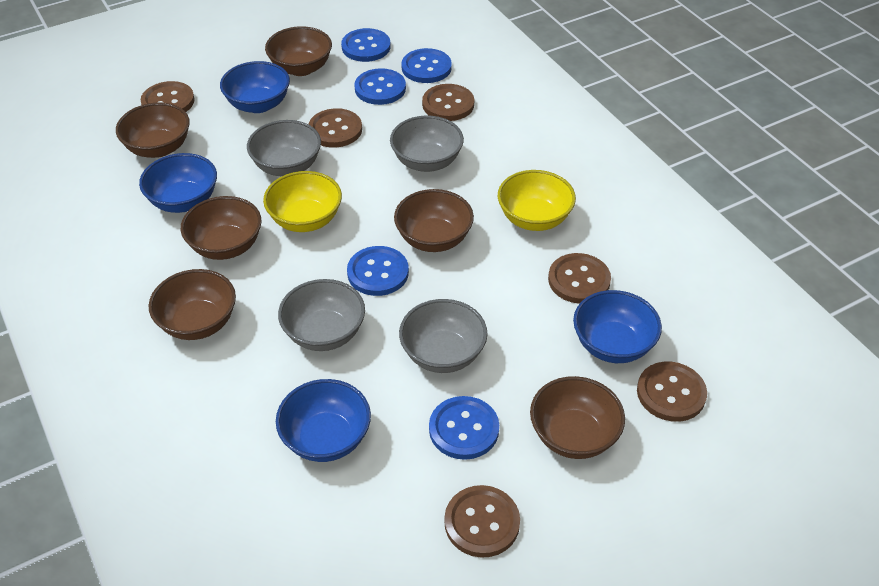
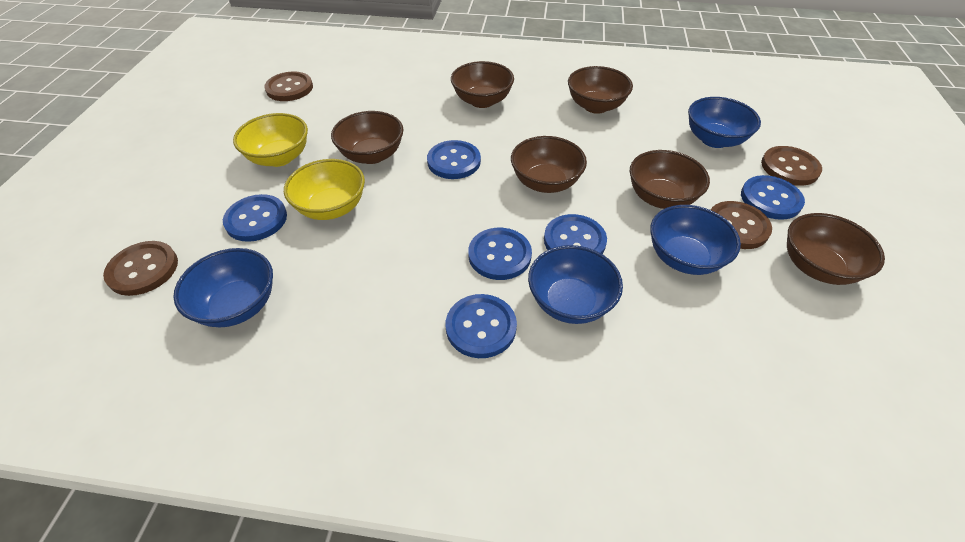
blue button: [341,28,391,62] [347,246,409,296] [354,68,406,105] [402,48,452,83] [429,396,499,460] = 5 -> [223,194,287,242] [427,140,481,179] [446,294,517,358] [468,228,532,280] [544,214,607,254] [741,175,805,220] = 6
brown button: [141,81,195,112] [308,108,362,148] [422,84,474,121] [444,485,520,558] [548,253,611,304] [637,362,707,422] = 6 -> [103,241,178,296] [264,72,313,101] [711,201,772,249] [761,146,822,186] = 4
grey bowl: [247,120,321,176] [278,279,365,351] [390,115,464,172] [399,299,487,373] = 4 -> none = 0

